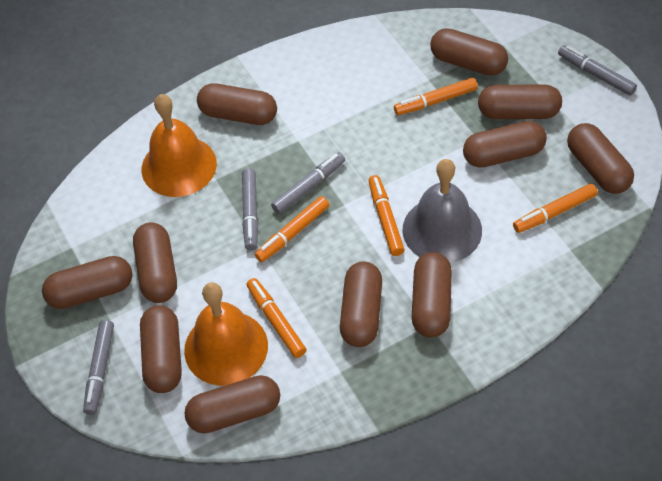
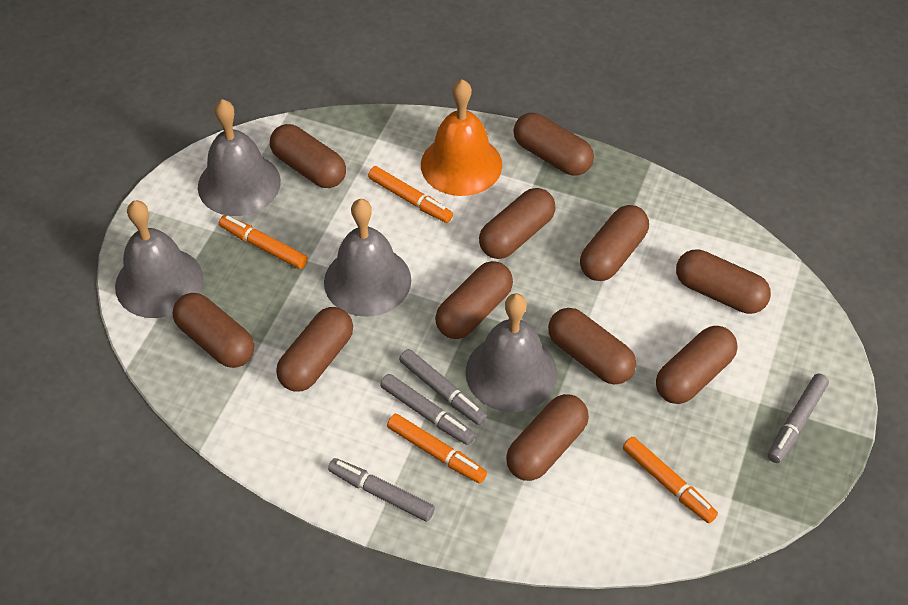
grey bell: [402,159,482,263] = 1 -> [115,200,203,318] [198,99,281,216] [324,199,411,317] [465,293,557,412] = 4
orange bell: [142,94,217,197] [184,282,268,386] = 2 -> [421,79,502,196] = 1
orange marker: [246,278,306,358] [255,196,329,262] [369,175,405,256] [394,78,478,115] [513,183,598,233] = 5 -> [219,215,308,269] [368,166,453,223] [387,414,487,483] [623,437,718,523] = 4

